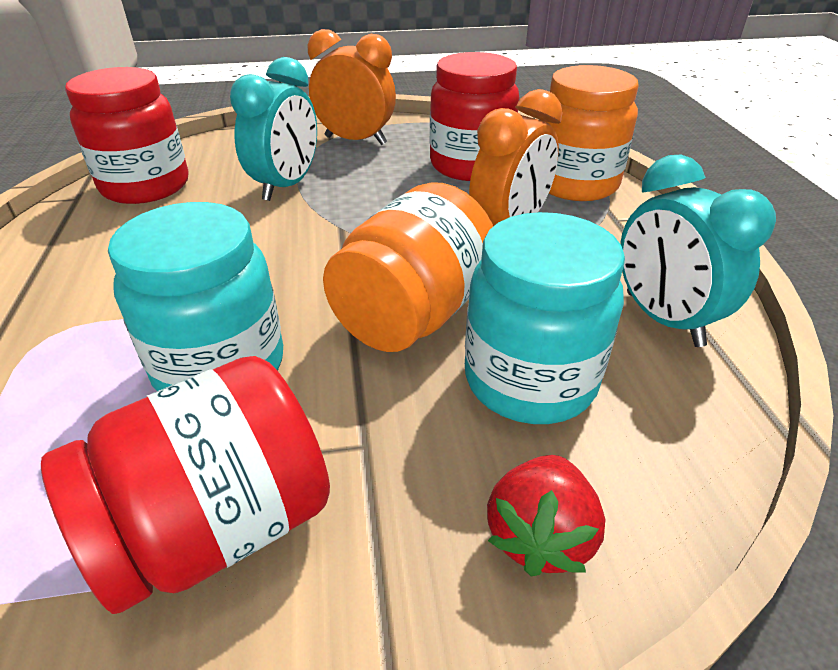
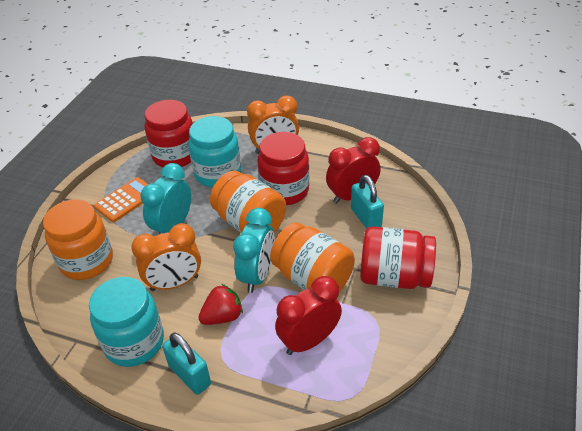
orange calculator: none = 0 -> [94,177,148,222] = 1
orange jar: [323,182,493,352] [541,65,639,201] = 2 -> [43,199,113,280] [210,171,286,233] [270,222,355,292] = 3
red clock: none = 0 -> [275,276,342,355] [326,137,381,204] = 2
turquoise padlock: none = 0 -> [162,333,211,395] [351,175,384,229] = 2

